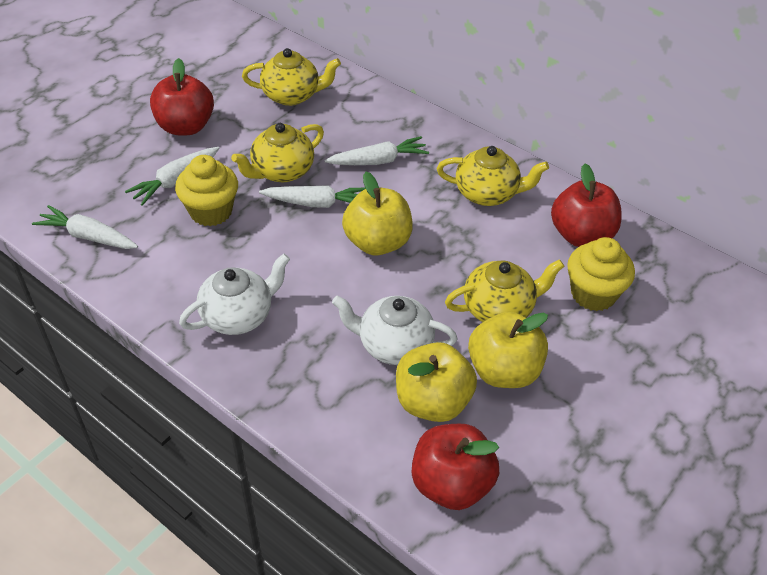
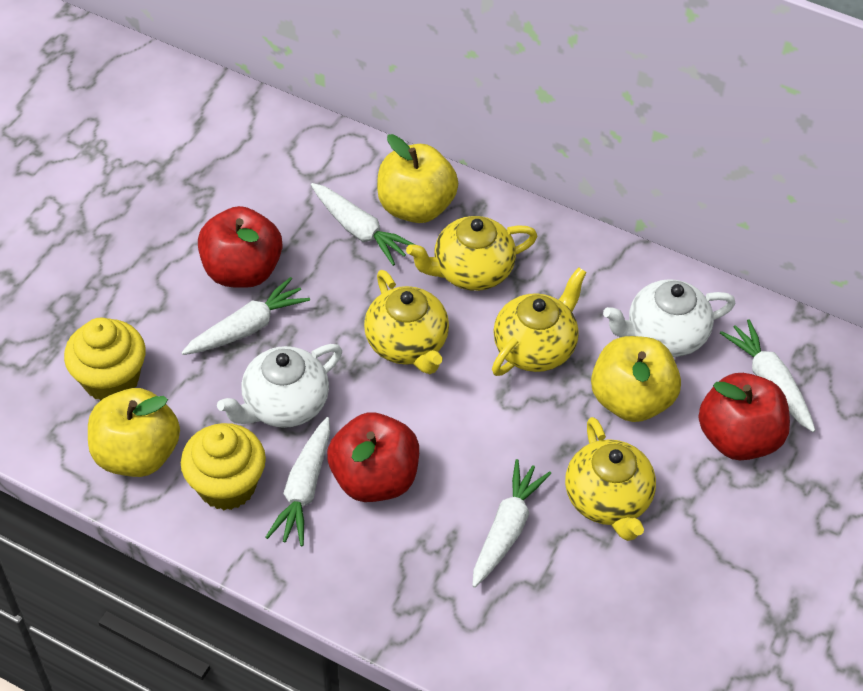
white carrot: [32,205,138,249] [125,147,220,206] [259,185,366,208] [324,136,429,165] = 4 -> [181,277,310,355] [265,417,330,546] [311,183,415,266] [472,459,551,588] [720,319,816,432] = 5

